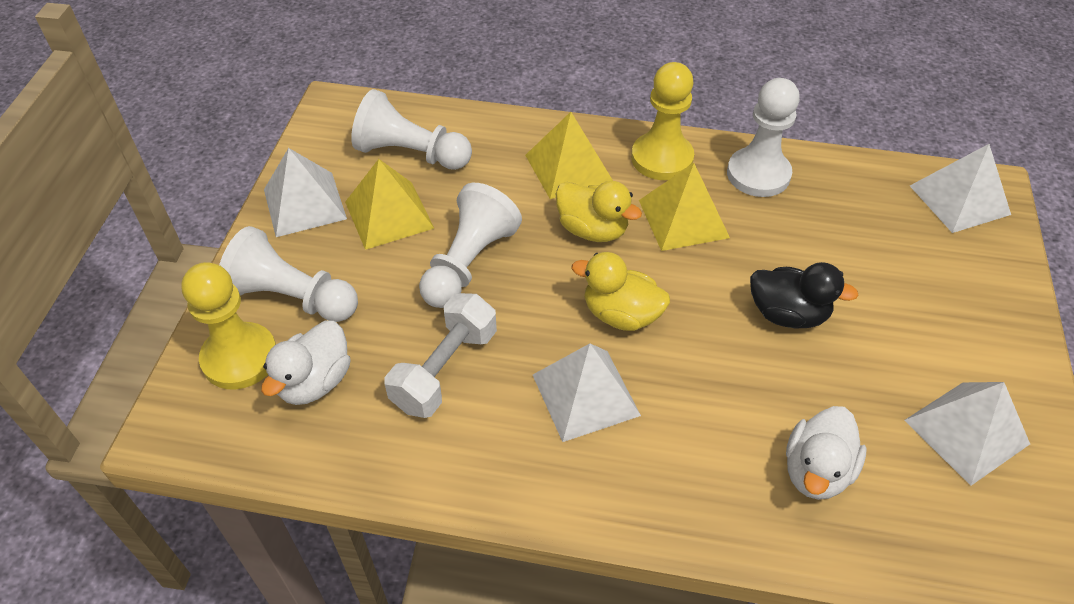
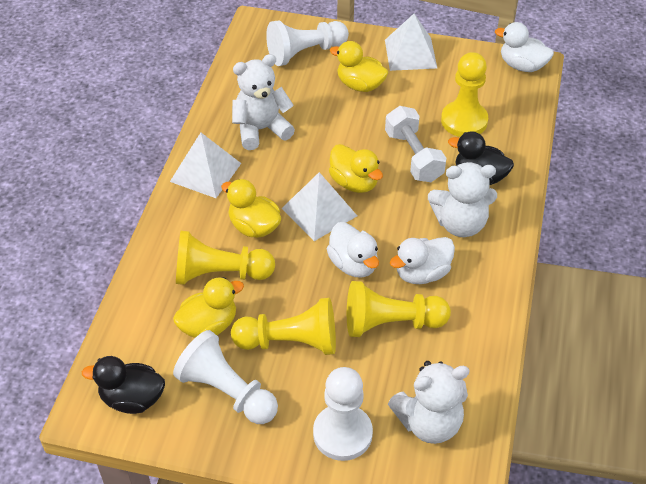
black duck: [750,262,859,328] = 1 -> [82,356,165,414] [448,132,514,185] = 2
white duck: [261,321,351,405] [786,406,866,500] = 2 -> [327,222,379,278] [390,237,455,284] [495,22,554,72] = 3
white pawn: [219,226,358,322] [351,89,472,170] [419,183,522,308] [727,78,800,197] = 4 -> [173,330,278,424] [266,20,349,66] [313,367,373,461] = 3
white pyramid: [264,148,347,237] [533,343,641,442] [904,382,1030,486] [910,144,1011,233] = 4 -> [170,132,241,198] [282,172,357,241] [385,14,438,71] = 3
white teddy bear: none = 0 -> [232,54,295,150] [388,361,470,444] [428,162,497,237] = 3
yellow duck: [556,181,642,242] [572,252,670,331] = 2 -> [173,277,244,338] [221,179,281,238] [329,144,383,193] [330,41,388,92] = 4
yellow pawn: [181,262,276,390] [631,62,694,180] = 2 -> [176,231,275,285] [231,298,336,355] [347,281,451,337] [441,52,488,137] = 4
yellow pyramid: [345,159,434,250] [525,112,613,199] [639,163,730,251] = 3 -> none = 0

